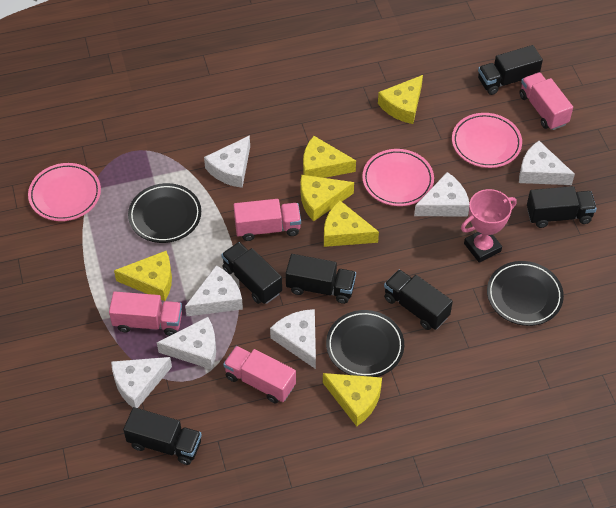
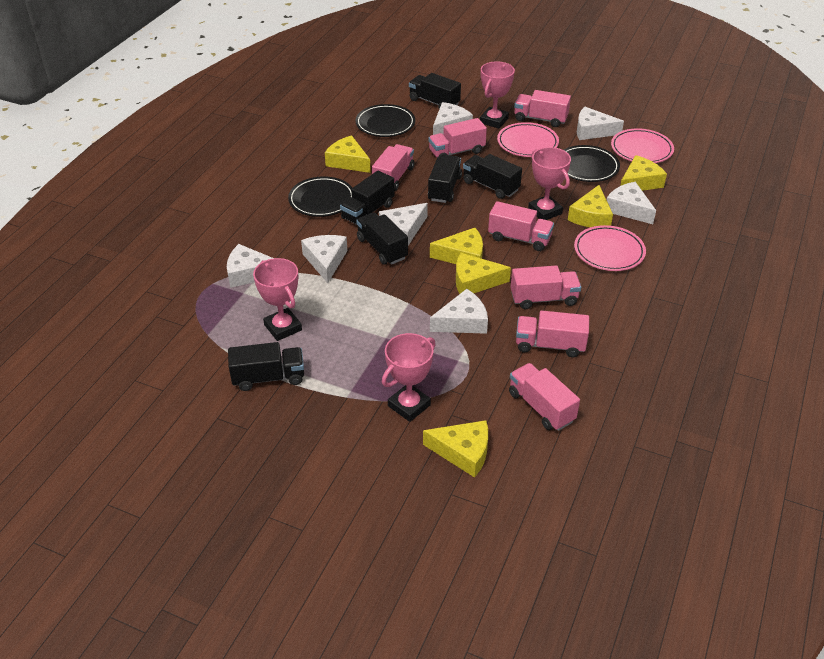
pink trophy: [461,189,517,263] = 1 -> [253,258,302,341] [382,333,436,422] [480,61,515,129] [528,147,571,220] = 4
pink truck: [109,291,182,336] [223,346,296,403] [234,199,301,241] [519,72,573,130] = 4 -> [372,144,414,191] [428,118,487,157] [488,201,554,251] [509,363,580,431] [510,265,581,309] [514,90,571,127] [516,310,589,357] = 7

